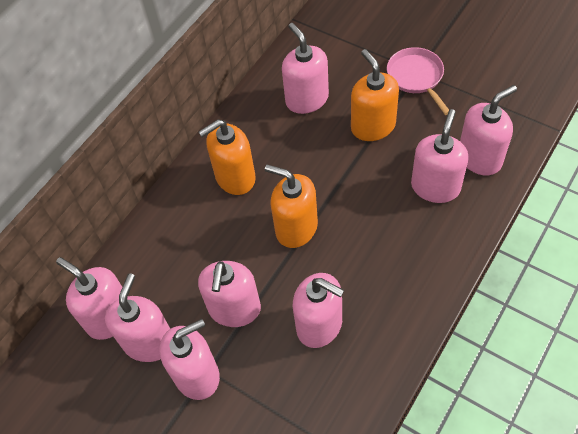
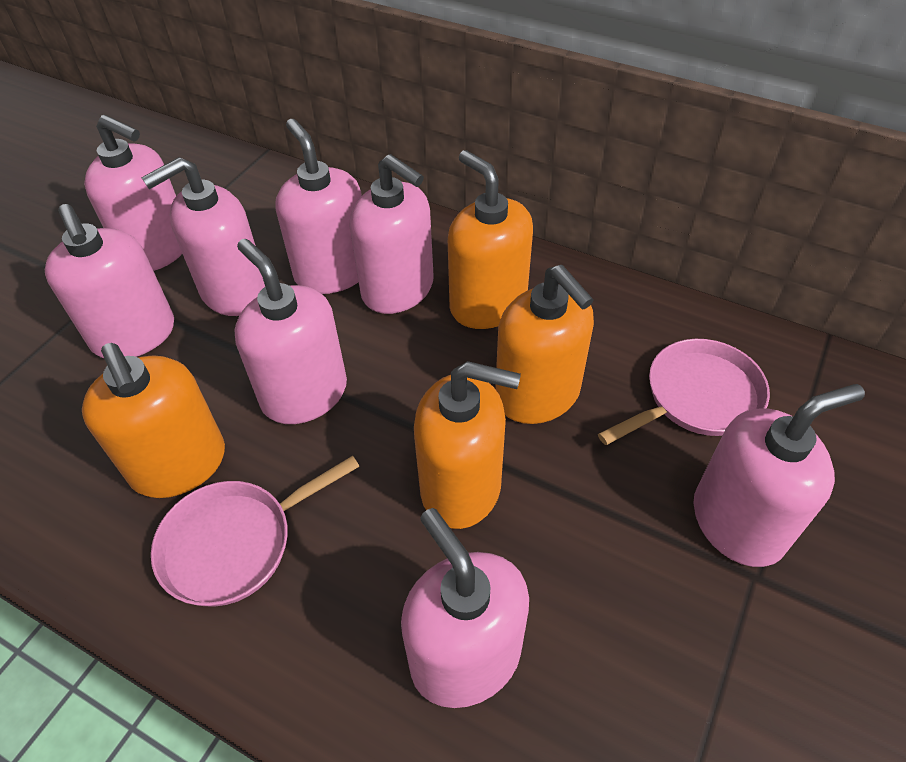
orange soap dispenser: [199,119,256,195] [265,165,318,248] [351,49,399,141] = 3 -> [82,343,225,498] [414,361,521,529] [448,150,533,329] [495,265,594,424] = 4
pink pan: [387,47,449,115] = 1 -> [151,456,360,607] [598,339,770,445] = 2

